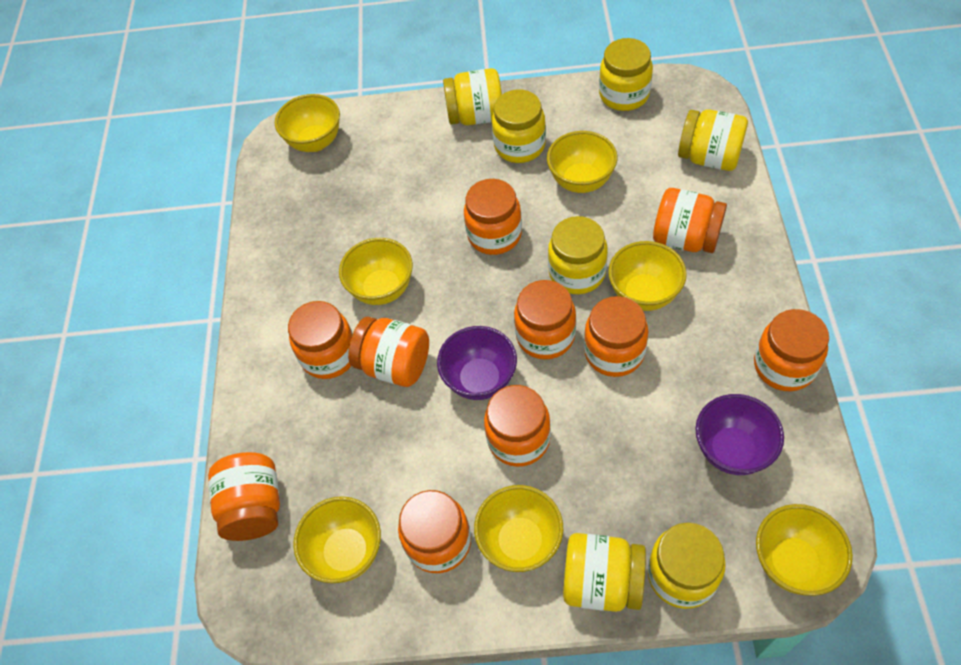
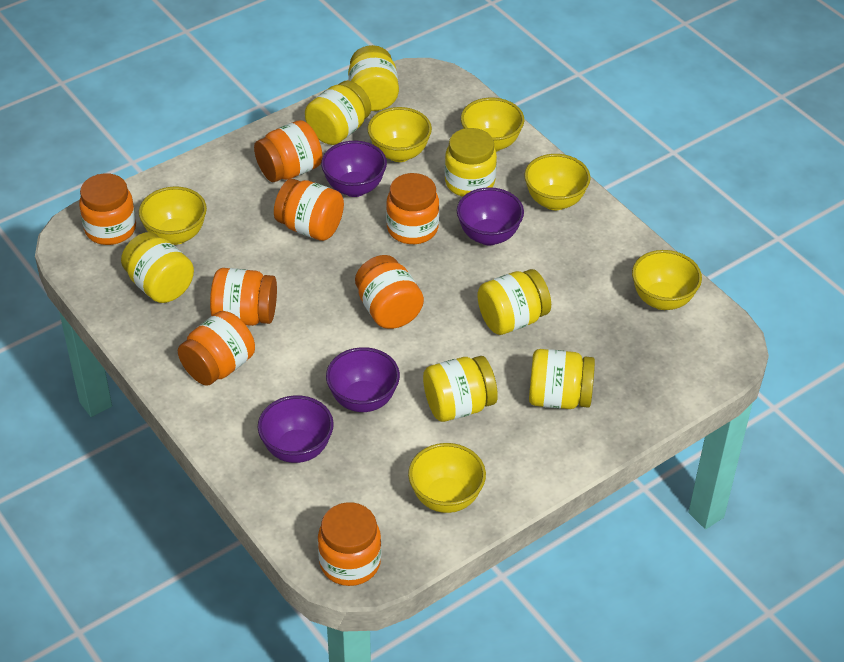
orange jar: [208,452,280,541] [288,301,353,379] [348,317,429,387] [398,490,471,573] [464,179,522,255] [484,385,551,467] [514,280,576,360] [584,296,648,377] [653,188,727,253] [754,309,829,391] = 10 -> [79,173,136,245] [178,311,255,386] [210,268,277,326] [254,120,323,182] [274,179,344,241] [318,502,381,586] [355,255,424,329] [386,173,439,244] = 8
purple bowl: [437,326,517,400] [695,394,784,475] = 2 -> [258,395,334,463] [321,141,387,197] [326,347,400,412] [457,187,524,245] = 4
yellow bowl: [275,94,340,152] [293,496,381,583] [339,238,413,305] [474,485,563,572] [547,131,617,193] [608,241,687,311] [756,504,853,596] = 7 -> [139,186,207,245] [367,107,432,162] [408,443,486,513] [461,98,524,152] [524,154,591,210] [632,250,702,310] = 6

